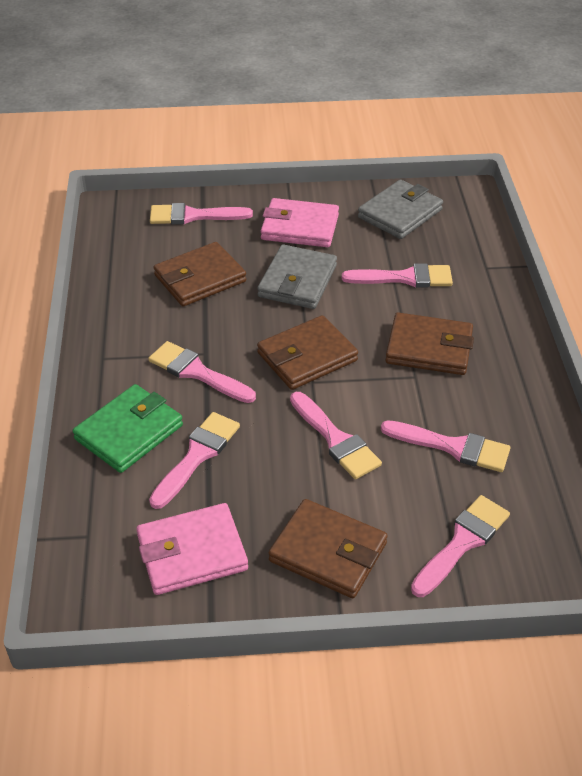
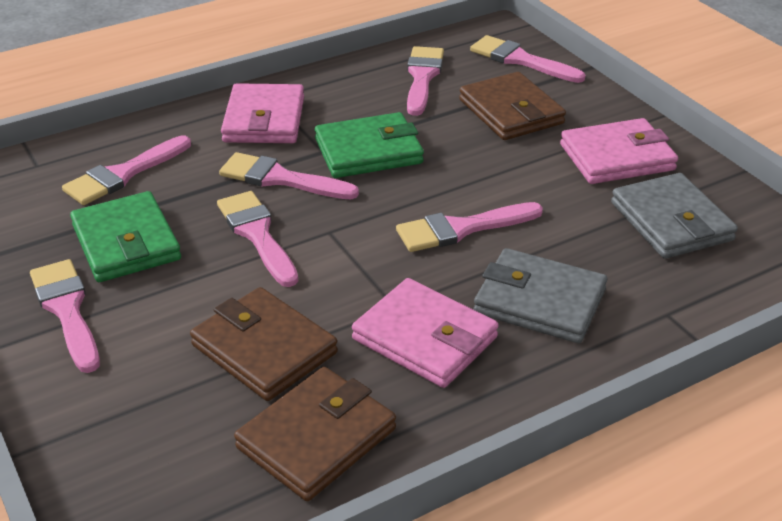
brown wallet: [154,242,246,306] [257,315,358,390] [269,499,388,598] [385,312,474,375] = 4 -> [190,287,338,401] [234,367,396,501] [459,72,566,140] = 3
green wallet: [73,384,183,473] = 1 -> [70,191,181,282] [315,112,424,178] = 2
pink wallet: [136,503,248,595] [261,198,339,247] = 2 -> [221,83,304,143] [352,278,499,388] [560,118,678,184] = 3

